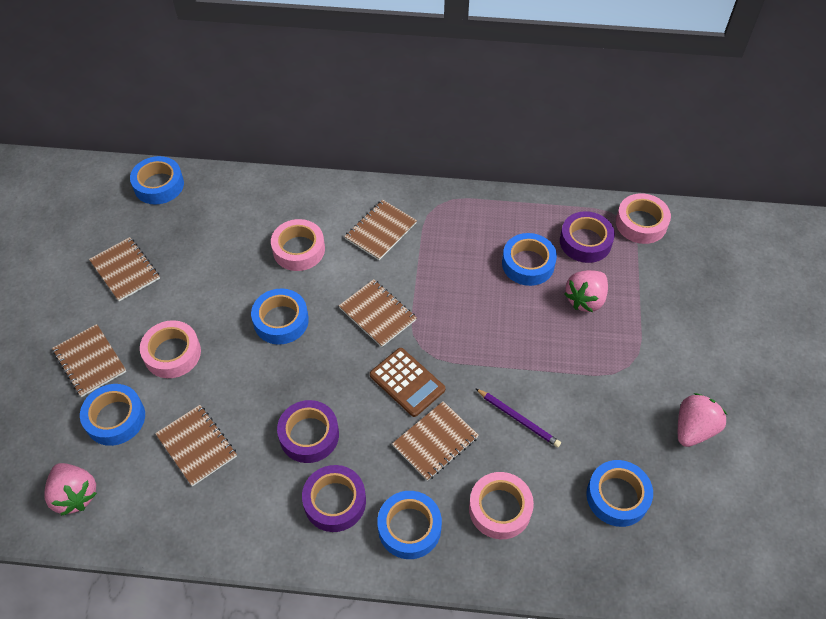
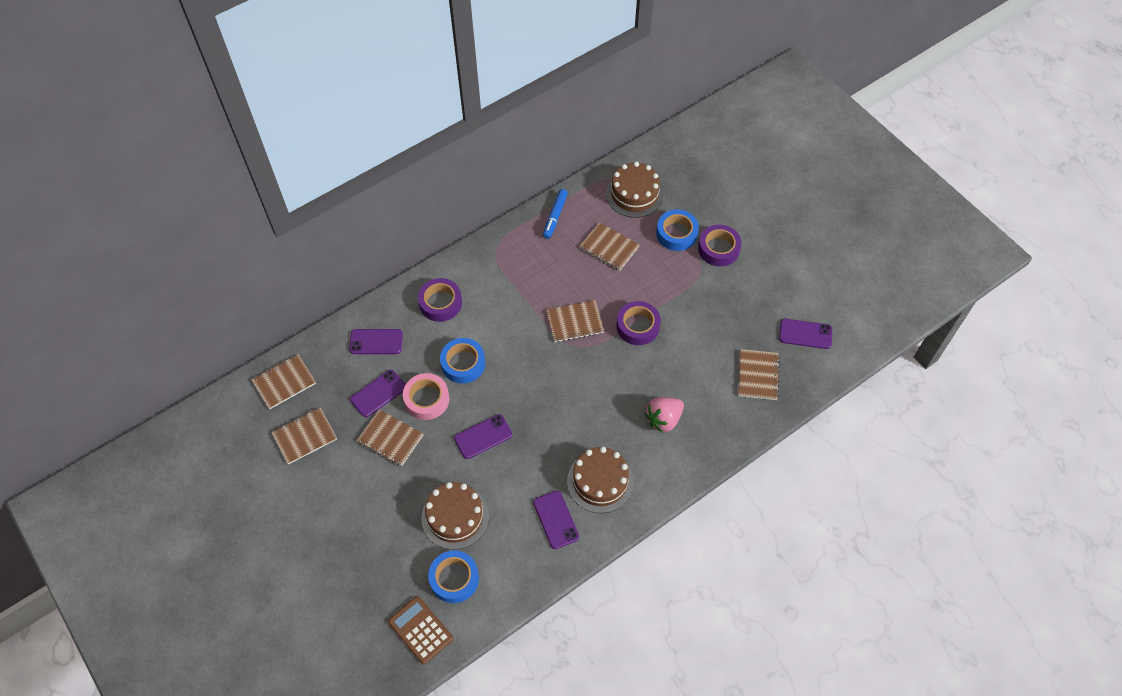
blue marker: none = 0 -> [543,189,568,239] = 1
blue tape: [80,384,145,446] [130,156,184,205] [251,288,309,345] [377,491,442,559] [502,233,557,286] [586,460,653,527] = 6 -> [428,550,479,603] [440,338,485,383] [656,210,699,251] = 3
brown cake: none = 0 -> [422,482,489,550] [567,447,634,513] [606,161,663,218] = 3
pink strawberry: [44,463,97,516] [564,270,608,312] [678,393,727,447] = 3 -> [645,397,684,433] = 1
pink tape: [140,320,201,378] [271,219,325,271] [469,472,534,539] [616,193,671,244] = 4 -> [403,373,449,420] = 1
purple pencil: [475,388,561,447] = 1 -> none = 0
purple phone: none = 0 -> [349,329,403,354] [350,370,406,417] [454,414,512,459] [533,491,579,549] [779,319,832,349] = 5

